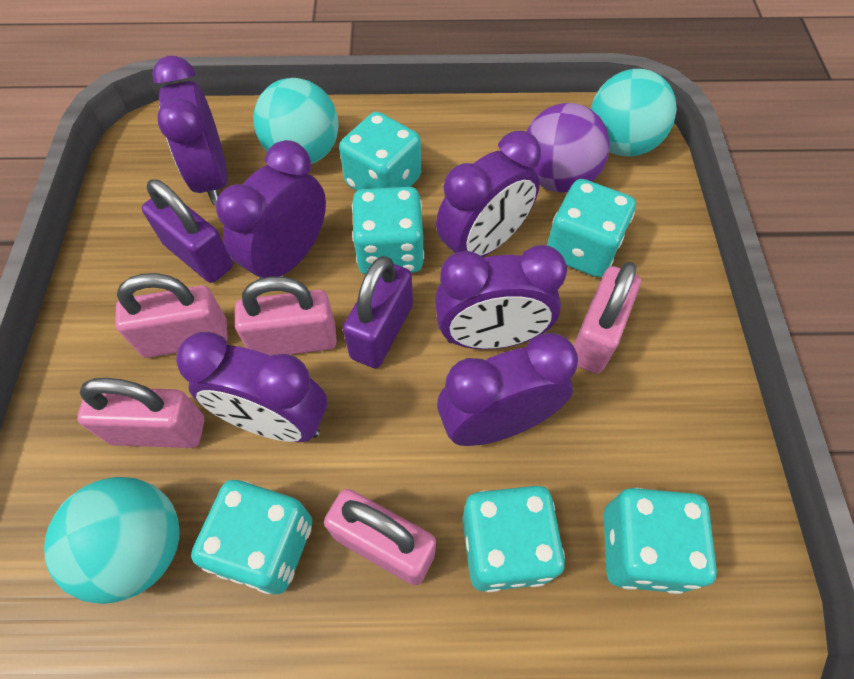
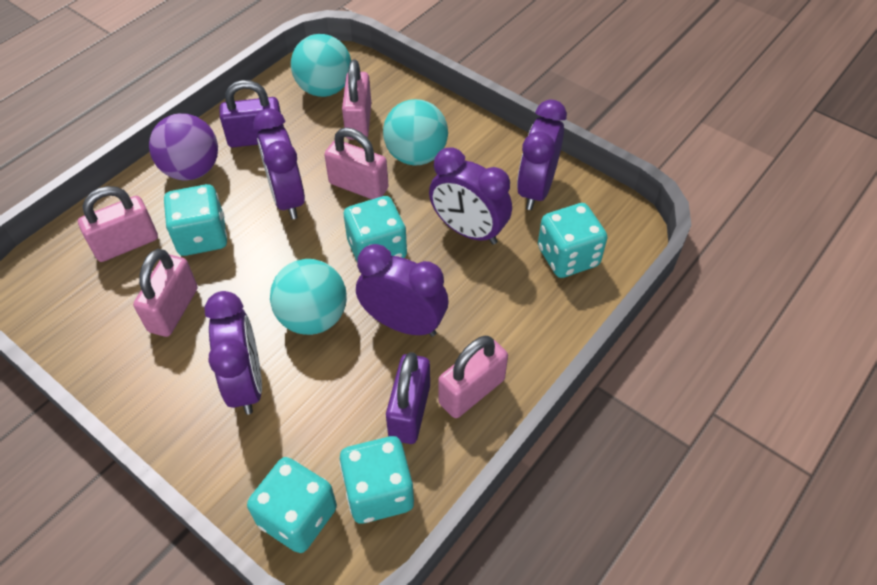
purple clock: [152,56,228,205] [176,332,327,442] [216,140,326,279] [435,245,567,349] [436,131,541,257] [437,333,578,446] = 6 -> [205,291,262,415] [253,108,305,219] [356,244,448,337] [429,147,512,245] [517,100,567,210] = 5
turquoise dice: [191,480,313,594] [339,112,421,191] [352,187,424,275] [462,486,565,592] [547,179,636,277] [604,488,717,594] = 6 -> [164,184,227,256] [247,457,337,553] [339,436,414,524] [344,196,407,261] [538,203,607,278] = 5

